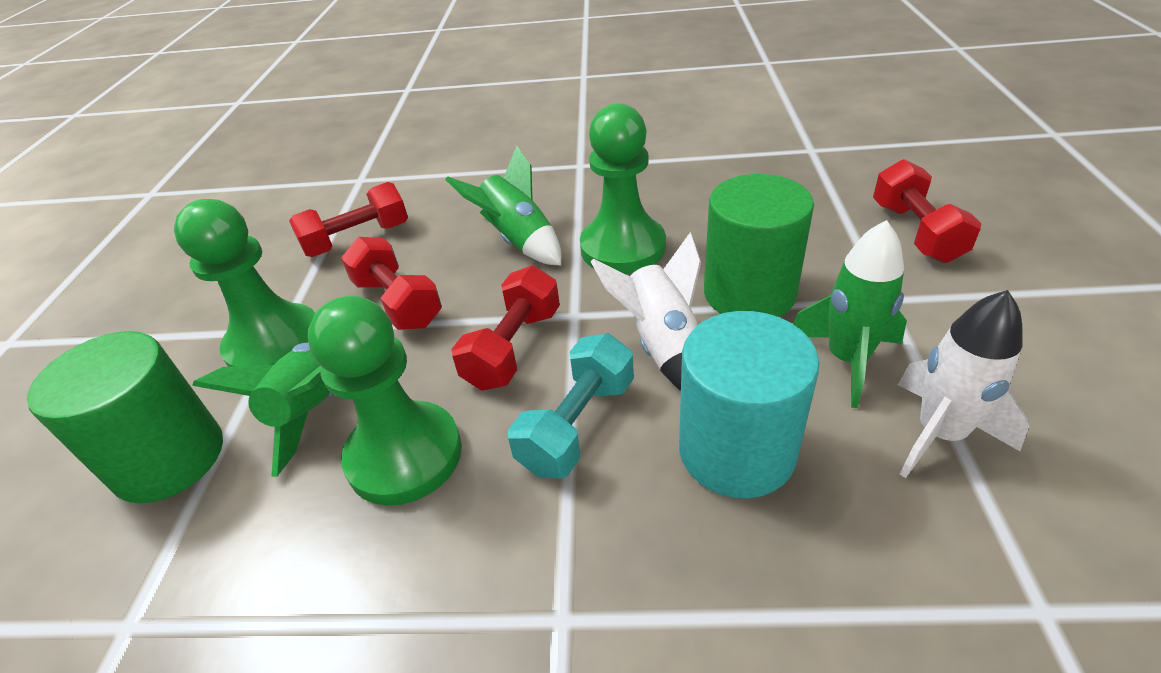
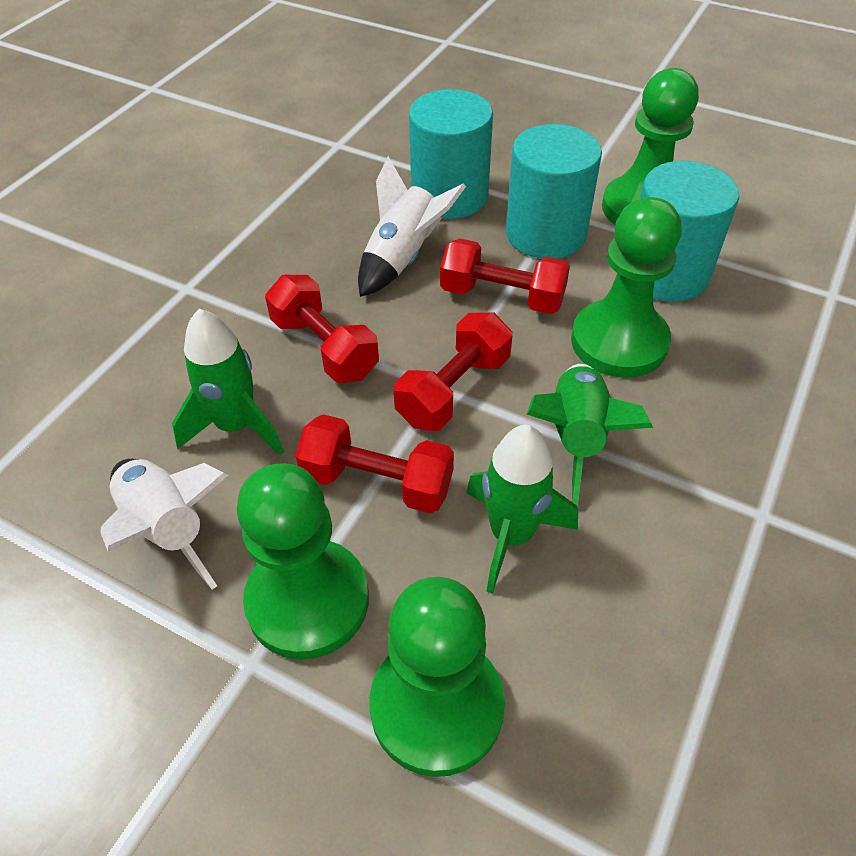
green cylinder: [27,331,223,503] [704,174,814,317] = 2 -> none = 0
green pawn: [174,199,315,367] [308,296,462,506] [580,103,666,274] = 3 -> [237,463,369,660] [369,577,505,777] [571,197,682,378] [602,68,699,224] = 4
turquoise cylinder: [679,311,819,498] = 1 -> [409,89,493,219] [506,124,602,259] [640,161,739,302] = 3
turquoise dumbbell: [508,333,634,479] = 1 -> none = 0

